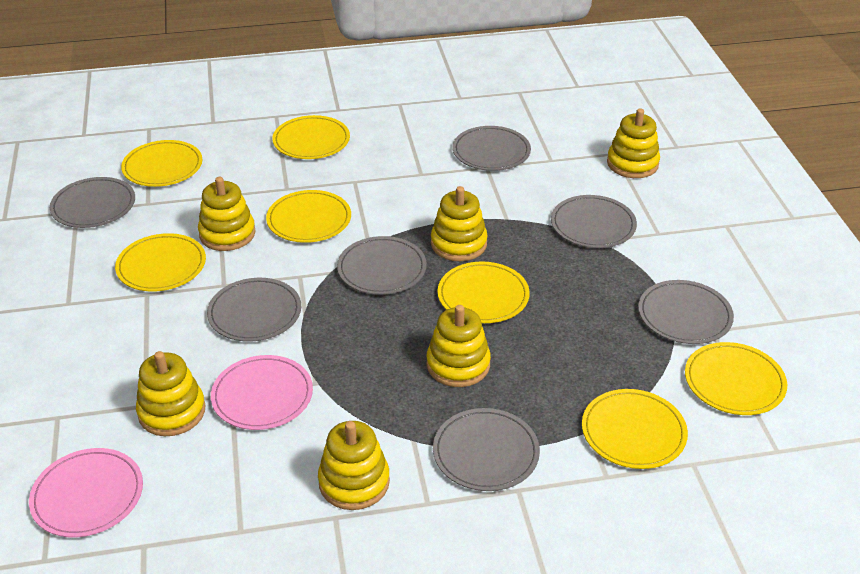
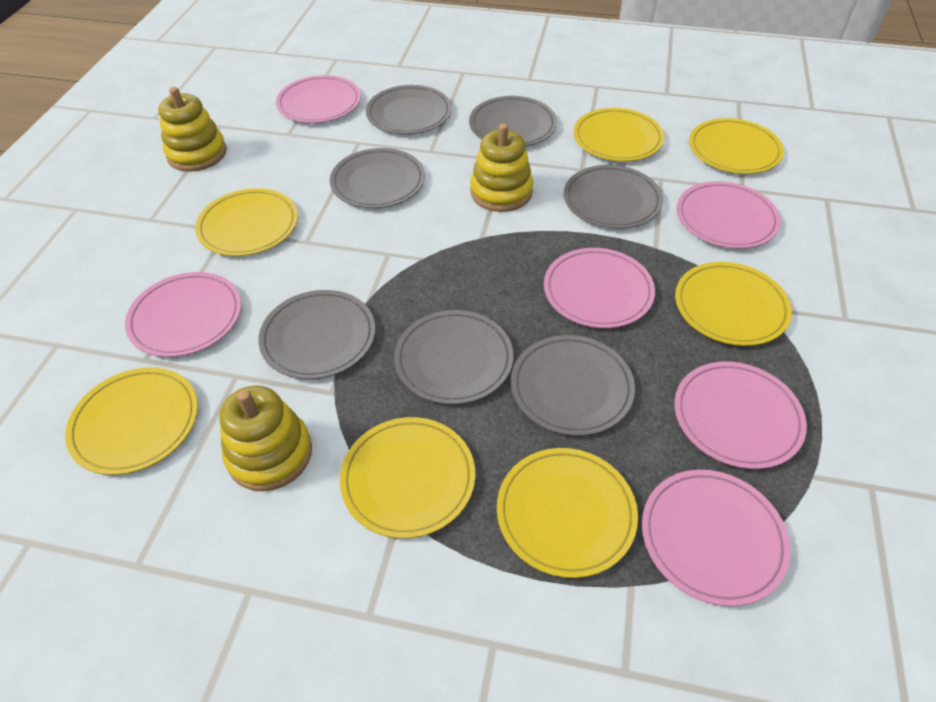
pink plate: [29,448,143,537] [211,355,313,430] = 2 -> [125,272,241,357] [276,75,361,123] [544,248,655,328] [642,470,790,606] [674,362,807,469] [677,181,781,249] = 6
yellow stacking toy: [136,351,205,436] [198,177,256,251] [318,421,390,510] [427,305,491,387] [431,186,488,261] [607,108,660,178] = 6 -> [158,87,226,172] [219,385,312,491] [470,123,533,212] = 3

